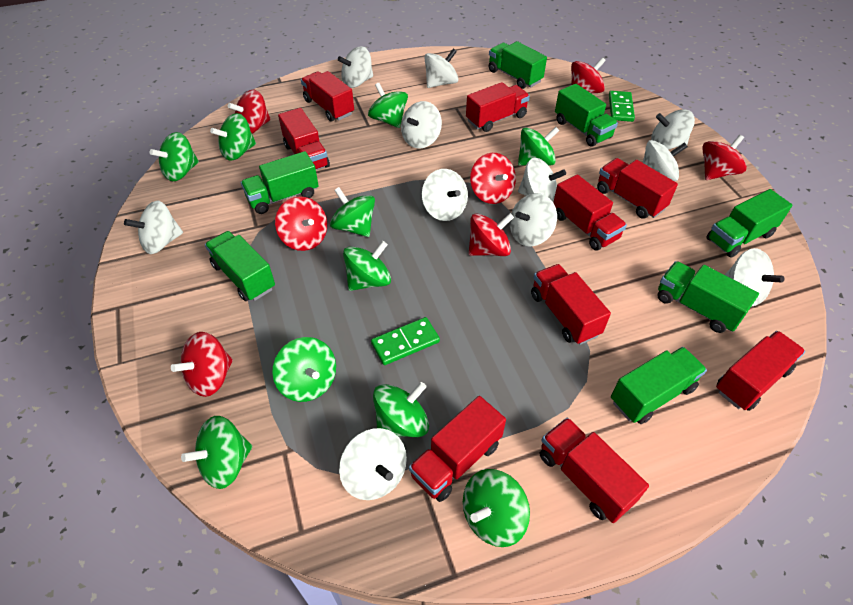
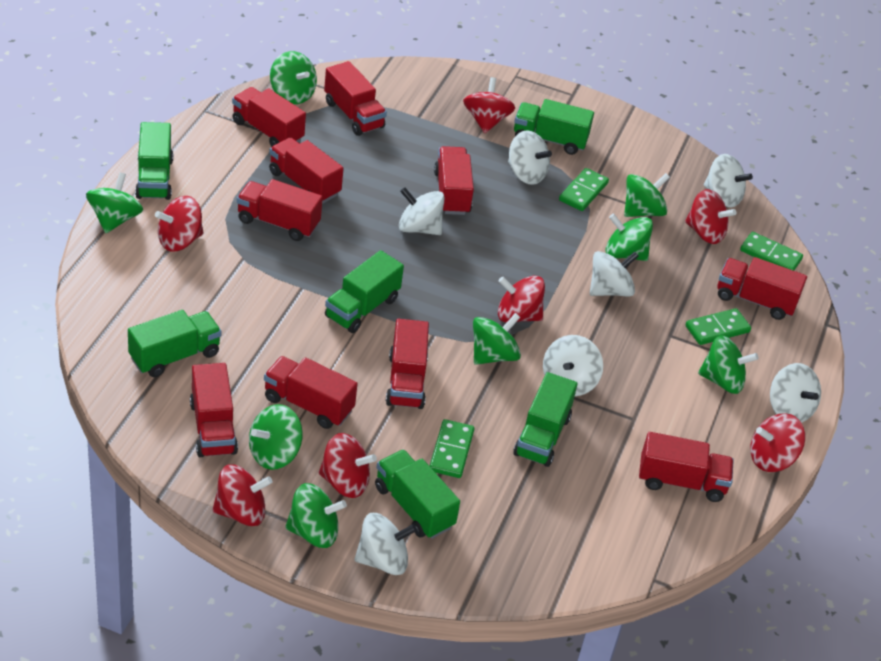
green domino: [371,317,440,365] [609,91,635,122] = 2 -> [430,419,474,478] [559,168,609,211] [686,308,751,345] [740,232,803,271] = 4
green spinning top: [150,132,199,181] [181,416,252,489] [210,113,256,161] [272,337,336,402] [330,187,375,237] [343,241,391,291] [368,83,408,128] [373,382,429,437] [463,469,530,547] [518,127,559,166] = 10 -> [86,172,143,233] [249,404,303,470] [270,51,317,104] [285,483,347,548] [473,313,521,365] [606,213,653,261] [624,173,670,217] [698,335,759,394] = 8
green truck: [205,231,275,301] [241,151,319,214] [489,41,547,89] [555,84,618,147] [611,347,707,424] [657,261,759,333] [707,189,793,258] = 7 -> [128,310,221,377] [135,122,173,200] [325,250,404,333] [375,450,460,539] [514,99,594,155] [514,372,578,467] = 6
red truck: [278,108,330,170] [301,71,354,121] [409,396,506,502] [466,82,530,132] [531,264,611,345] [540,418,649,523] [553,174,627,251] [597,158,678,219] [716,331,805,411] = 9 -> [190,363,238,457] [232,87,306,147] [237,179,323,241] [264,356,358,429] [269,137,344,203] [324,61,387,136] [386,319,429,409] [434,146,474,215] [639,432,734,502] [717,257,807,320] = 10
white spinning top: [124,200,183,254] [338,46,373,88] [339,428,407,500] [401,101,442,149] [422,169,468,221] [424,48,458,88] [510,193,557,247] [518,158,566,202] [642,140,688,181] [651,109,695,150] [725,248,785,307] = 11 -> [355,513,417,575] [399,187,444,235] [508,130,552,185] [543,335,603,396] [590,251,639,297] [704,154,753,207] [770,363,821,423] = 7

